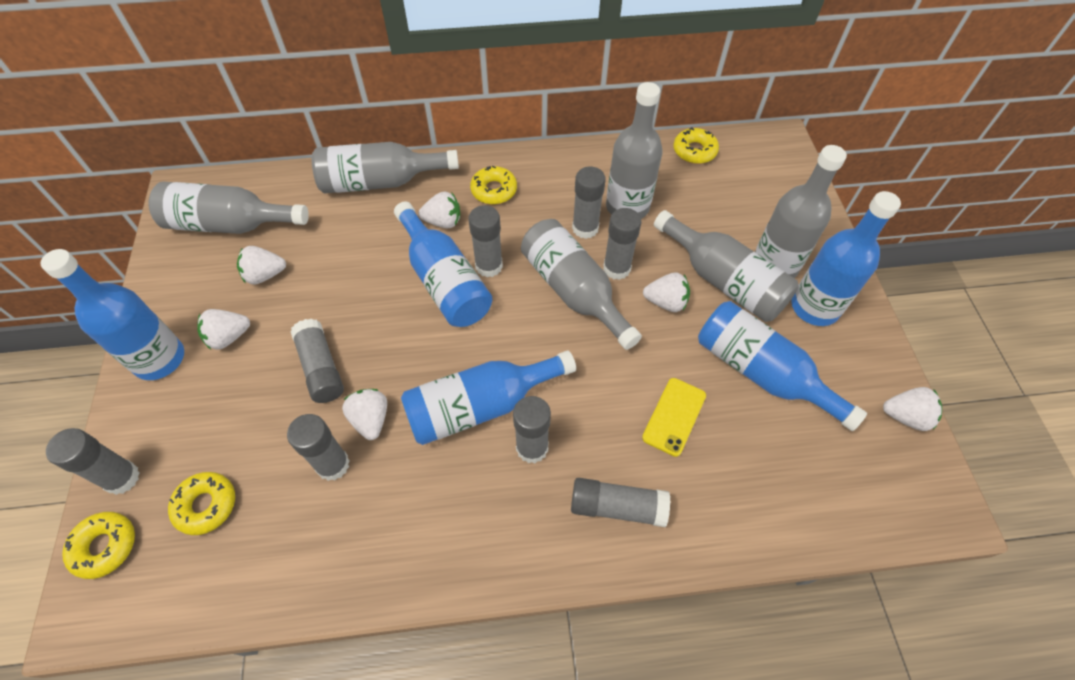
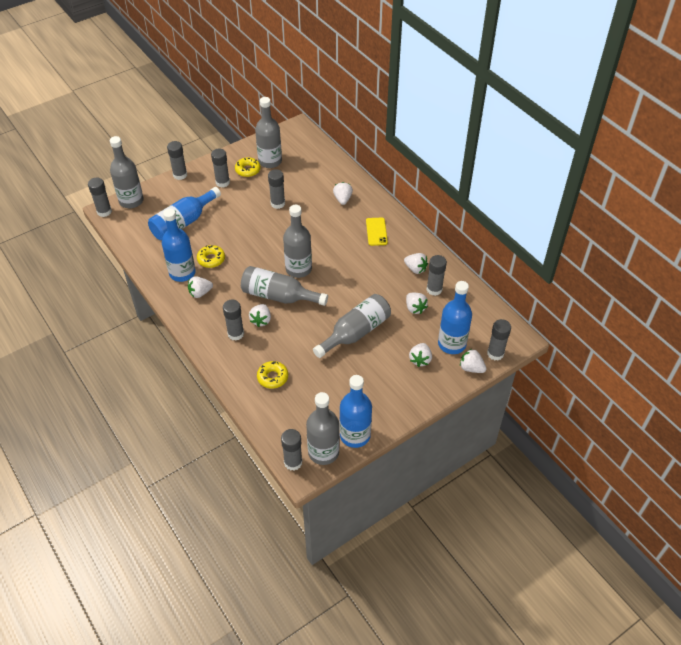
blue bottle: [40,249,184,380] [394,201,493,327] [401,351,576,445] [698,301,867,431] [792,191,901,326] = 5 -> [148,187,221,241] [162,209,196,282] [339,375,372,448] [438,281,472,354] = 4
white strawberry: [197,309,250,350] [237,246,286,285] [342,389,387,440] [418,192,460,229] [643,272,690,312] [883,387,942,431] = 6 -> [188,276,213,298] [249,304,271,327] [333,182,353,205] [404,253,428,274] [406,293,428,314] [409,343,432,367] [460,349,487,373] = 7
yellow donut: [62,512,135,579] [168,472,235,535] [470,166,517,204] [673,127,719,164] = 4 -> [197,245,225,268] [235,157,261,177] [257,361,288,389] = 3

